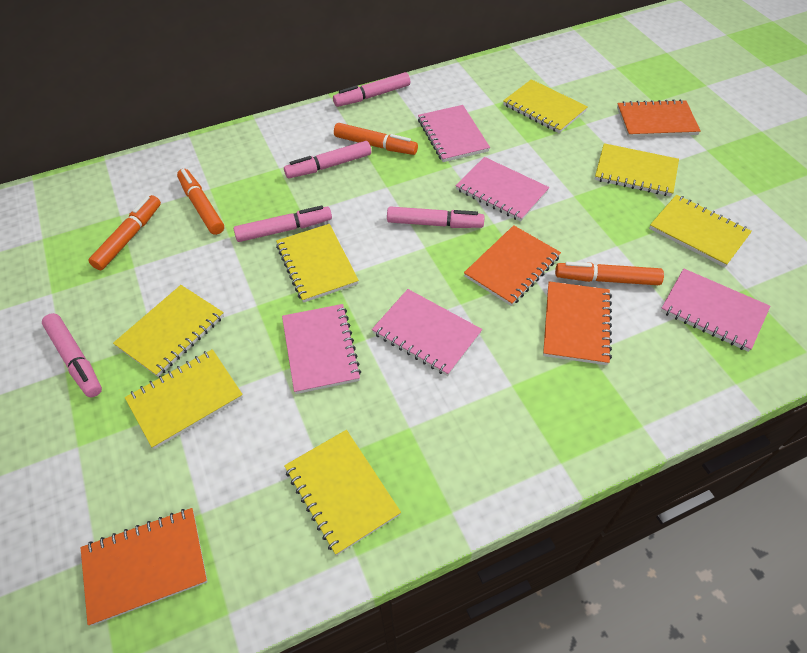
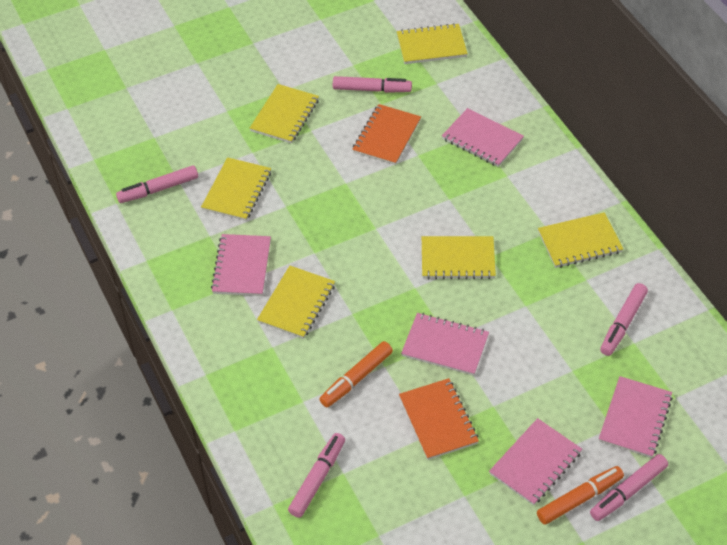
orange marker: [88,195,161,270] [177,169,224,235] [334,123,418,155] [555,262,664,285] = 4 -> [319,341,393,407] [537,466,624,524] = 2
orange notebook: [81,508,208,626] [464,225,561,306] [543,281,612,365] [617,99,700,137] = 4 -> [352,104,421,165] [399,378,479,460] = 2
yellow notebook: [113,285,224,377] [125,349,243,449] [276,224,359,303] [284,430,401,555] [503,79,588,133] [595,143,679,196] [649,195,752,267] = 7 -> [201,157,271,221] [250,84,319,143] [257,266,335,339] [397,23,468,64] [422,236,496,279] [538,212,623,268] = 6

